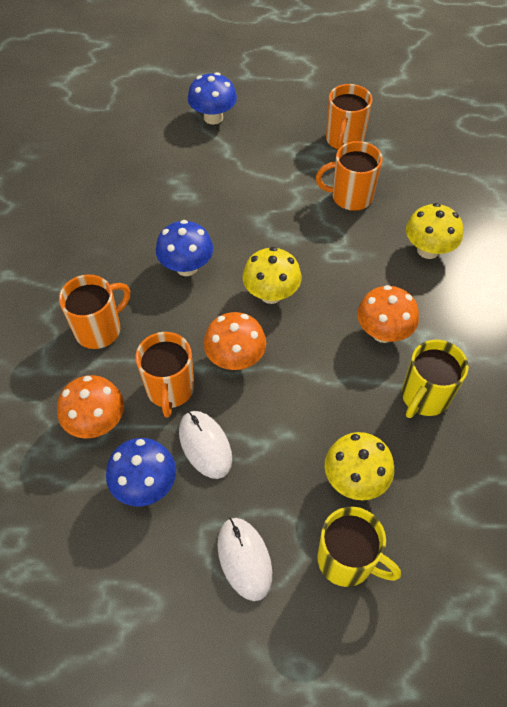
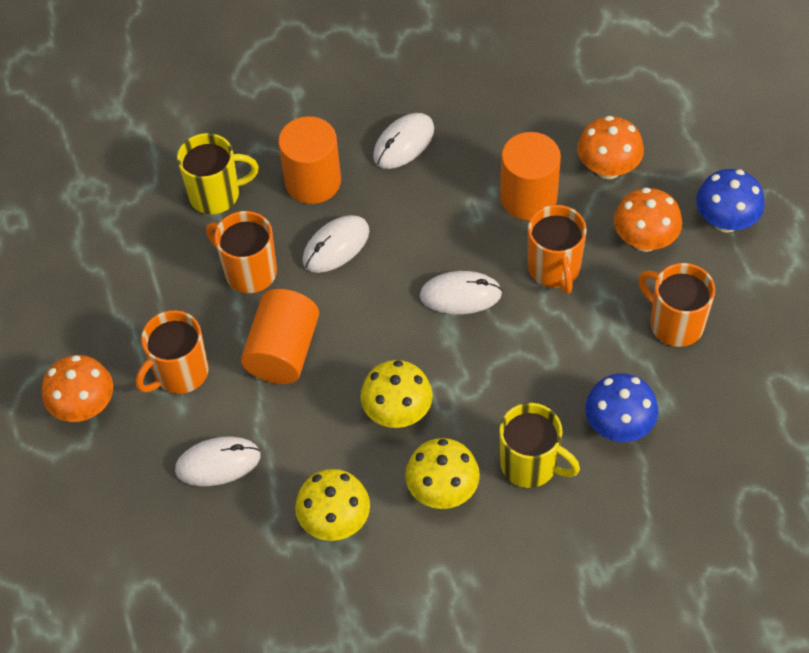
blue mushroom: [106,438,176,506] [156,220,213,276] [188,72,237,124] = 3 -> [585,373,658,442] [696,169,765,233] = 2
orange cylinder: none = 0 -> [241,289,319,384] [278,116,341,204] [500,132,561,220] = 3
white mouse: [179,411,232,479] [217,518,272,601] = 2 -> [175,437,261,486] [303,215,369,273] [373,113,434,169] [420,271,502,314] = 4

